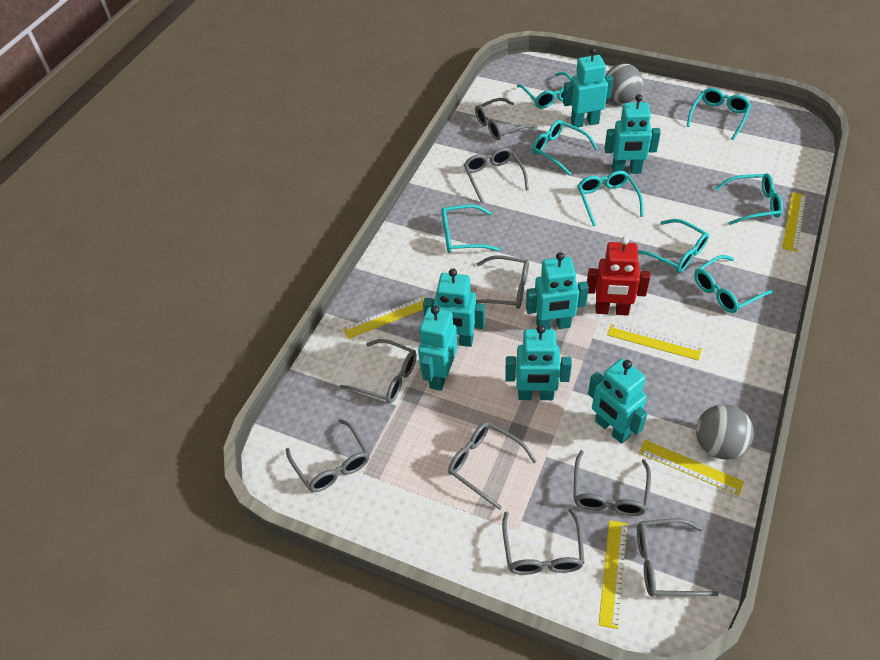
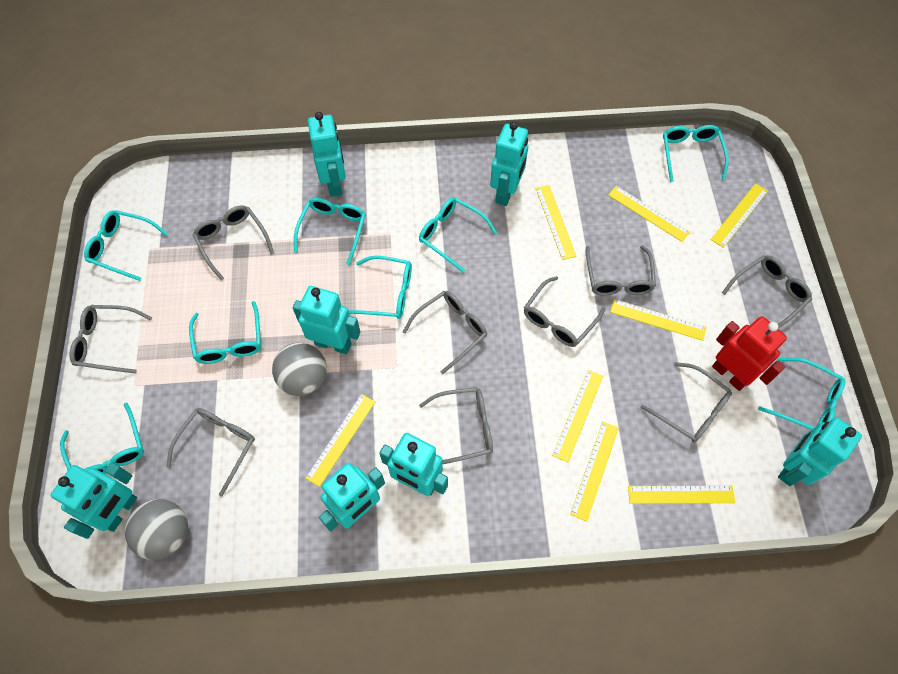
yellow ruler: [343,297,424,339] [599,520,627,629] [607,324,702,361] [639,440,744,496] [782,192,806,252] = 5 -> [305,394,375,487] [535,185,577,260] [552,370,603,462] [570,422,619,522] [608,186,690,242] [610,299,706,341] [628,486,735,504] [711,183,768,248] = 8

